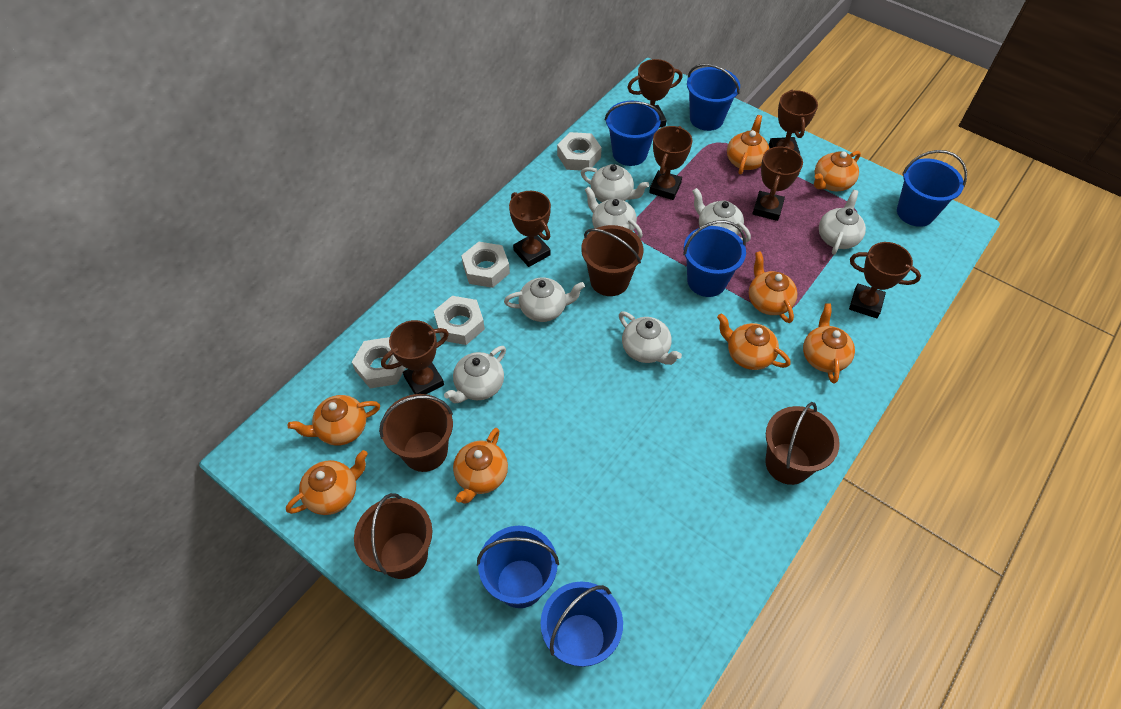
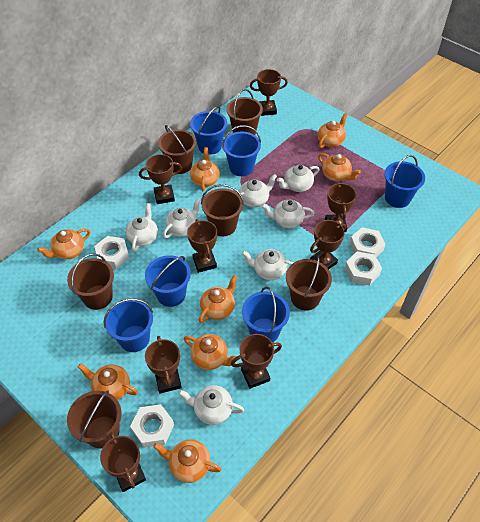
brown bucket: [354,493,432,579] [379,394,453,472] [581,225,643,296] [765,402,840,485] = 4 -> [67,253,114,310] [67,390,121,449] [158,125,196,174] [201,184,244,236] [226,89,263,135] [286,255,332,311] = 6
brown trophy: [381,320,449,394] [509,191,551,267] [627,59,683,128] [649,126,692,200] [752,146,803,221] [769,90,818,154] [849,242,921,318] = 7 -> [100,432,146,492] [139,154,182,204] [145,336,182,394] [187,219,217,273] [231,334,282,389] [250,69,288,116] [310,220,346,269] [325,182,357,232] = 8

